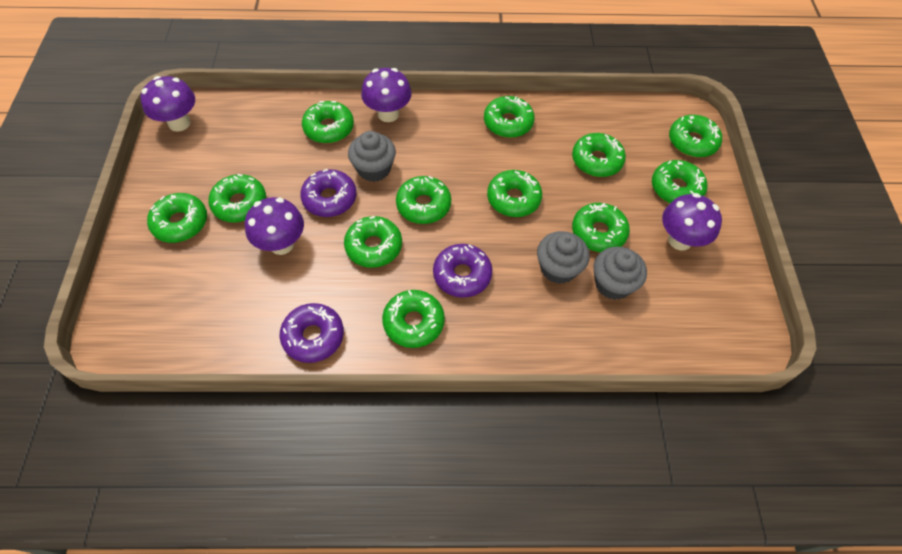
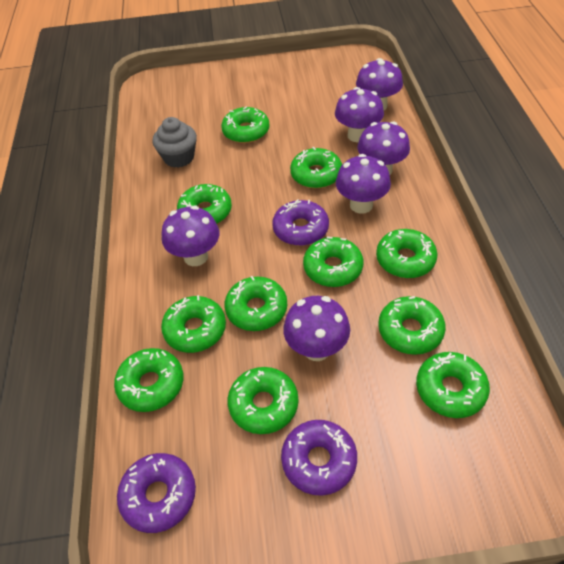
green donut: [147,193,207,243] [208,174,266,222] [302,101,354,143] [344,216,402,268] [382,290,445,348] [396,176,451,224] [484,96,535,138] [487,170,542,217] [572,133,626,177] [572,203,630,252] [652,160,707,203] [669,115,722,157] = 12 -> [114,348,183,412] [161,295,226,353] [177,184,232,224] [221,107,270,143] [225,276,287,331] [227,367,298,434] [290,147,342,188] [303,237,363,287] [376,229,437,278] [378,296,446,355] [416,352,490,418] = 11
grey cupcake: [348,131,396,182] [537,231,590,284] [594,247,647,300] = 3 -> [153,117,197,168] = 1
purple mushroom: [140,76,195,131] [245,197,304,255] [361,68,412,122] [662,193,722,250] = 4 -> [161,206,219,266] [283,296,350,361] [335,87,384,142] [336,154,391,214] [356,58,403,110] [357,121,410,175] = 6

